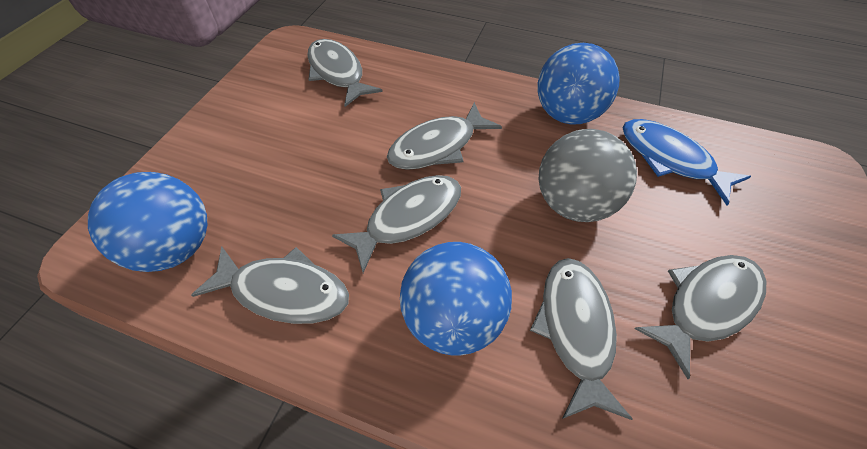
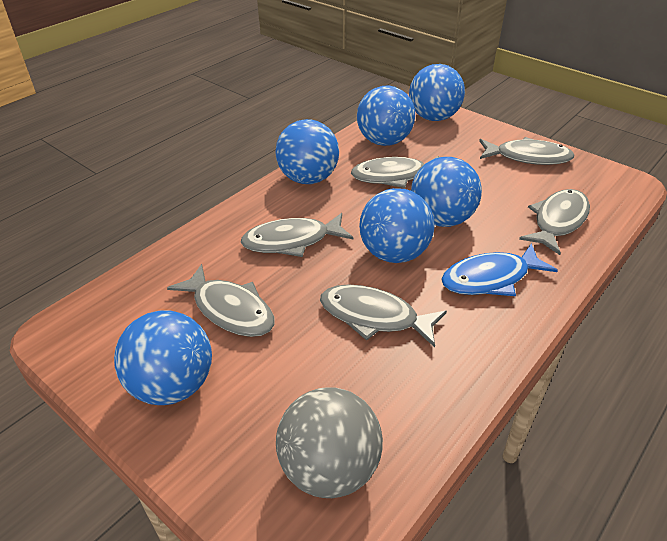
blue ball: [88,172,207,272] [400,242,512,355] [538,43,620,125] = 3 -> [114,310,212,405] [275,119,339,184] [357,86,415,146] [359,188,435,263] [409,64,465,121] [411,157,482,227] = 6

